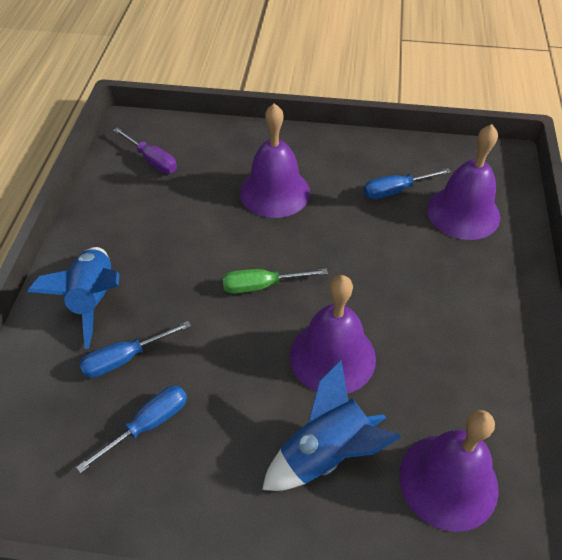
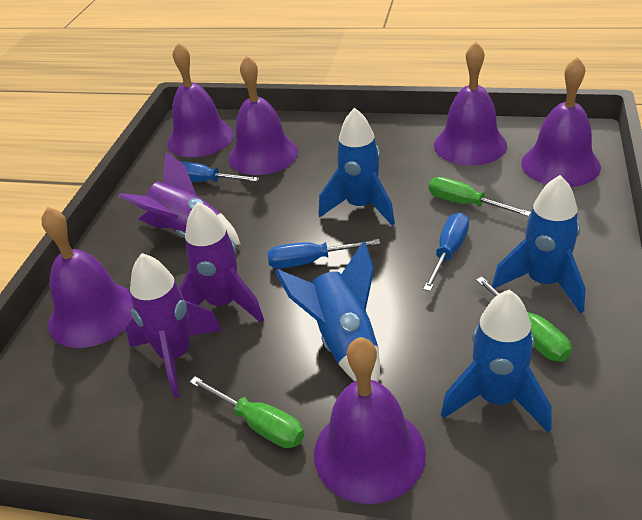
blue rocket: [28,247,120,349] [262,359,401,491] = 2 -> [275,241,380,382] [318,107,395,226] [441,290,552,433] [492,175,586,314] = 4
green screwdriver: [222,268,328,294] = 1 -> [190,376,304,448] [429,177,531,217] [476,277,572,362] = 3
purple bell: [240,103,310,218] [290,275,376,394] [399,410,499,532] [427,124,500,240] = 4 -> [42,207,133,348] [167,43,234,157] [229,55,298,175] [314,337,426,504] [434,42,507,166] [521,57,601,187] = 6
purple rocket: none = 0 -> [118,151,241,245] [126,253,222,398] [179,202,264,323] = 3
purple screwdriver: [113,128,177,174] = 1 -> none = 0

